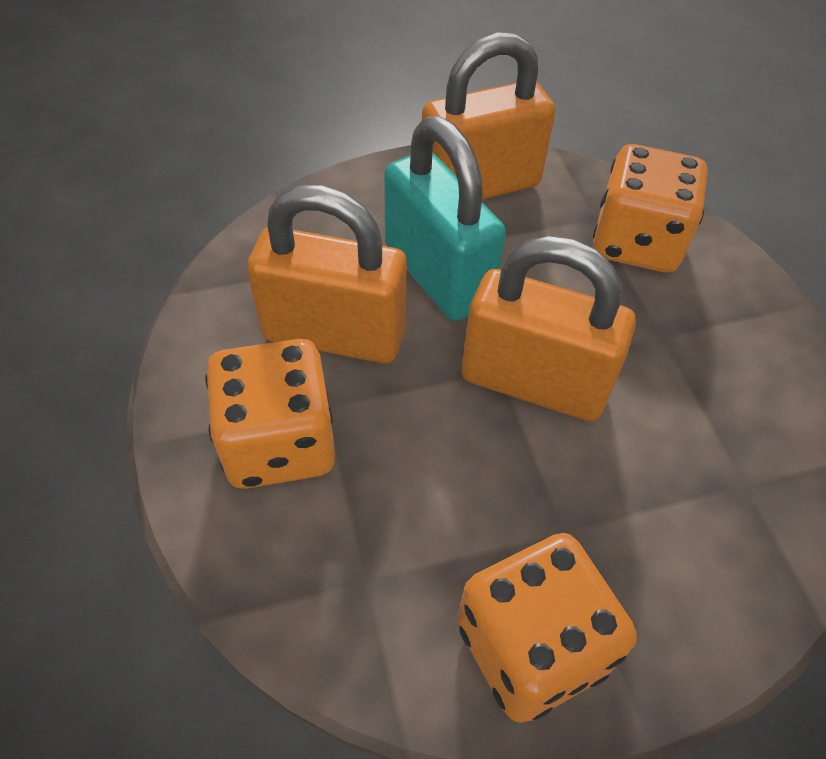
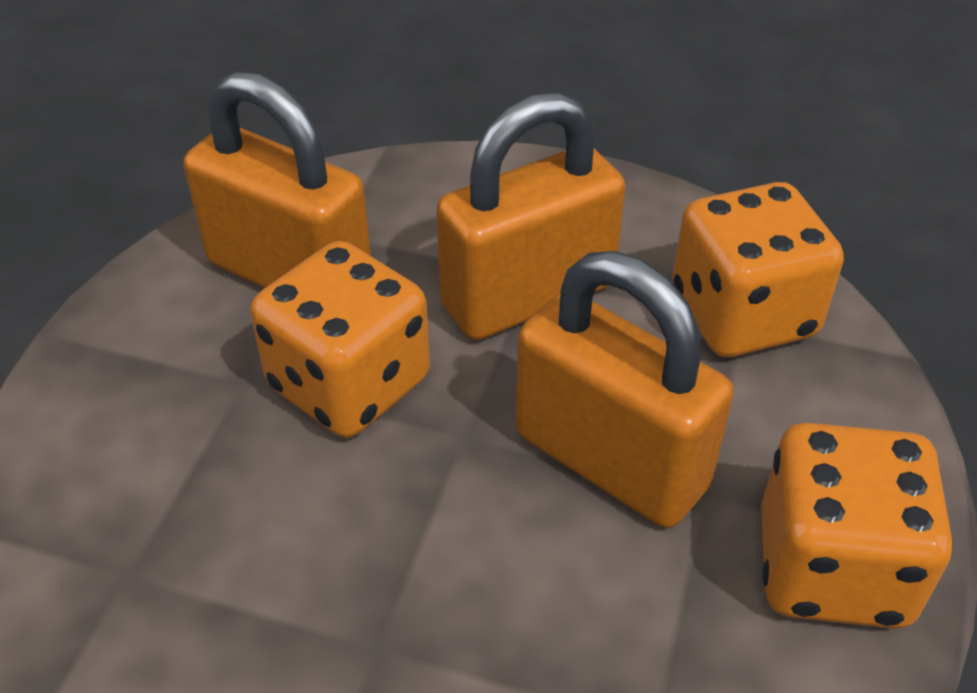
turquoise padlock: [384,116,506,321] = 1 -> none = 0

